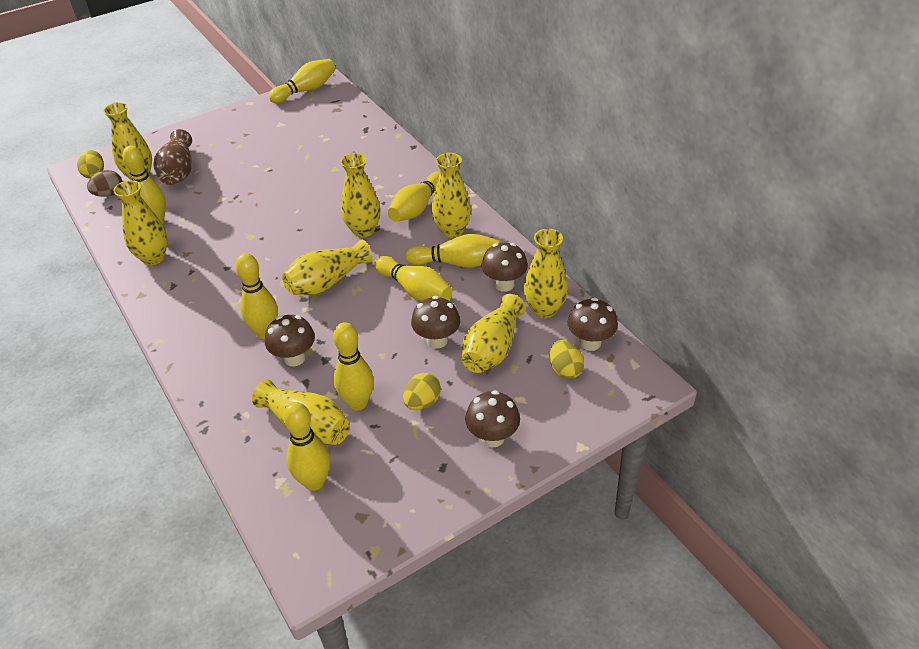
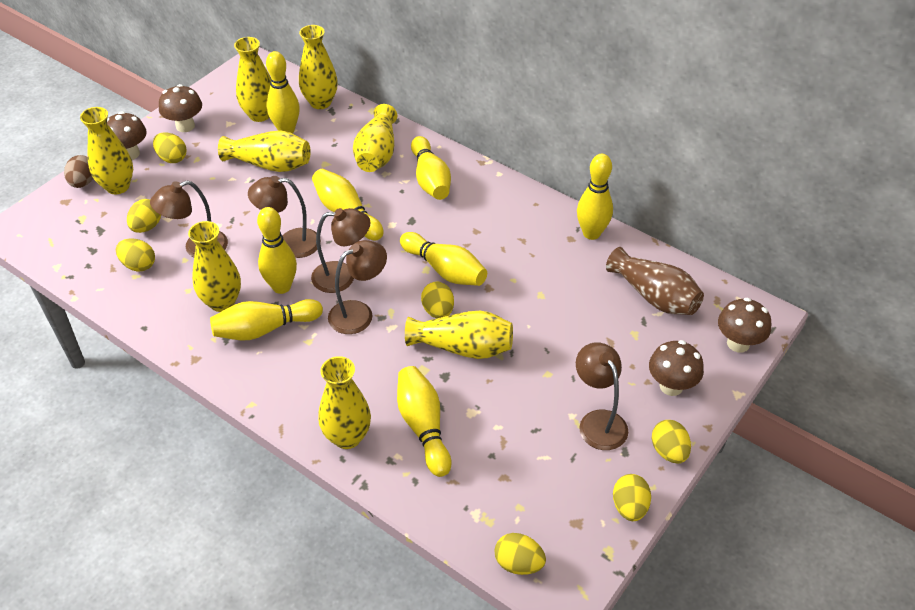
brown lamp: none = 0 -> [150,181,228,257] [248,176,321,258] [311,208,370,293] [328,240,387,334] [576,342,628,450] = 5
brown mushroom: [265,315,315,366] [411,296,460,349] [465,390,520,447] [481,243,528,292] [568,298,618,351] = 5 -> [107,111,147,160] [159,84,202,132] [649,340,704,396] [718,298,772,353] = 4
yellow egg: [77,150,104,179] [403,373,441,410] [550,340,584,379] = 3 -> [116,238,155,272] [127,199,161,233] [153,132,187,163] [421,282,454,319] [495,533,546,575] [613,474,651,521] [652,420,691,464] = 7

